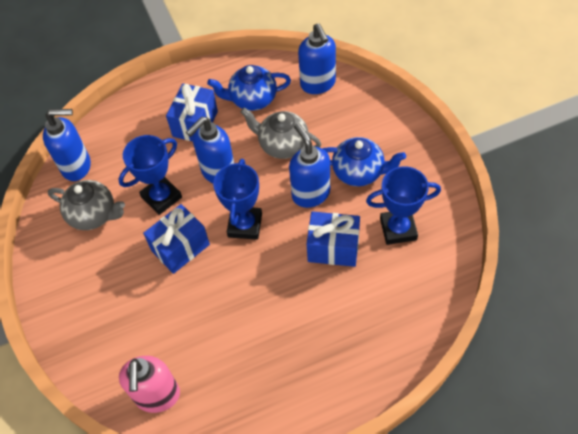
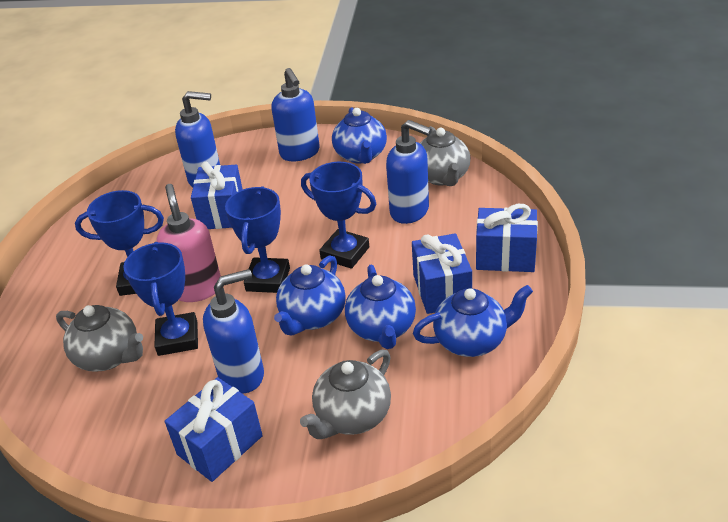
blue gift: [143,204,210,274] [166,83,218,141] [307,211,360,267] = 3 -> [165,377,263,482] [191,162,243,229] [412,233,472,314] [476,204,538,272] = 4
blue teapot: [207,65,291,111] [322,137,406,186] = 2 -> [274,255,346,336] [332,107,387,164] [345,265,416,349] [413,285,533,357] = 4
blue trophy: [118,135,182,215] [213,159,262,240] [366,166,441,245] = 3 -> [75,190,164,296] [123,242,198,356] [225,186,290,293] [301,162,376,269] = 4
grey teapot: [48,180,125,230] [241,108,321,159] = 2 -> [56,305,143,372] [300,350,391,439] [420,126,470,186] = 3

